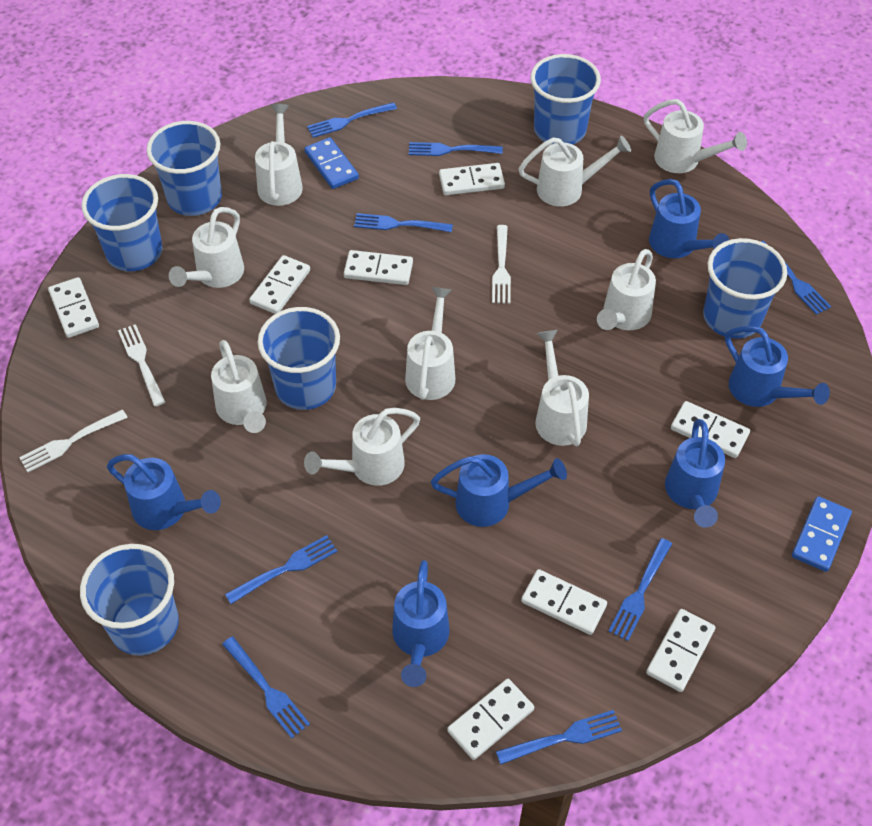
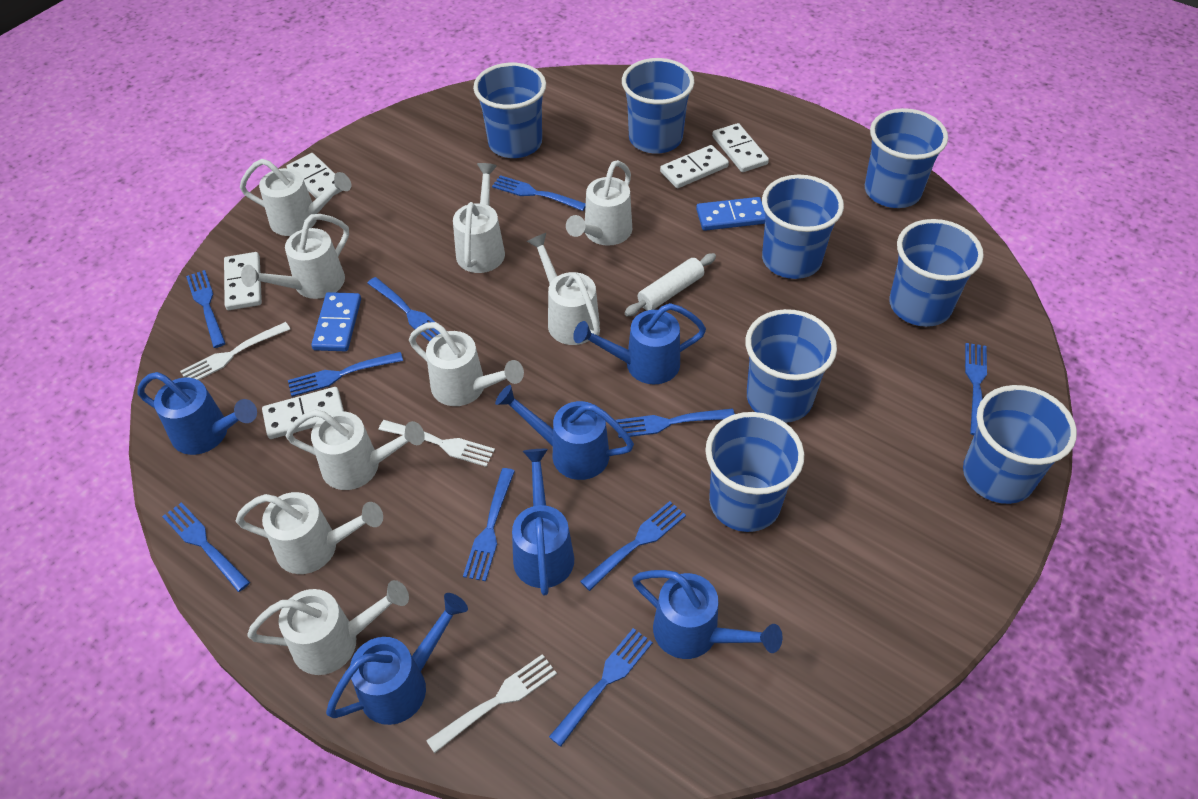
blue cup: [80,544,179,656] [81,174,163,271] [146,121,222,216] [258,307,340,410] [531,54,601,144] [703,238,787,339] = 6 -> [473,63,546,158] [622,58,694,154] [705,412,804,532] [745,309,837,423] [762,174,844,279] [865,108,948,208] [889,219,984,327] [963,385,1077,504] = 8
blue fork: [222,636,310,738] [225,535,337,604] [307,102,397,138] [354,213,453,232] [409,142,503,156] [496,710,622,765] [608,538,672,641] [761,241,831,315] = 8 -> [162,502,250,592] [186,270,226,348] [288,352,403,397] [367,277,440,342] [463,468,515,581] [492,175,586,211] [549,628,653,747] [580,501,686,591] [615,409,735,438] [965,343,987,435] = 10
white domino: [48,277,99,338] [249,255,310,314] [344,250,413,285] [439,163,505,195] [447,679,534,760] [521,569,607,635] [646,609,715,692] [671,401,750,458] = 8 -> [224,252,262,310] [262,387,344,439] [286,153,343,199] [660,145,729,188] [712,123,769,172] = 5
white rolling pin: none = 0 -> [625,253,716,316] = 1

